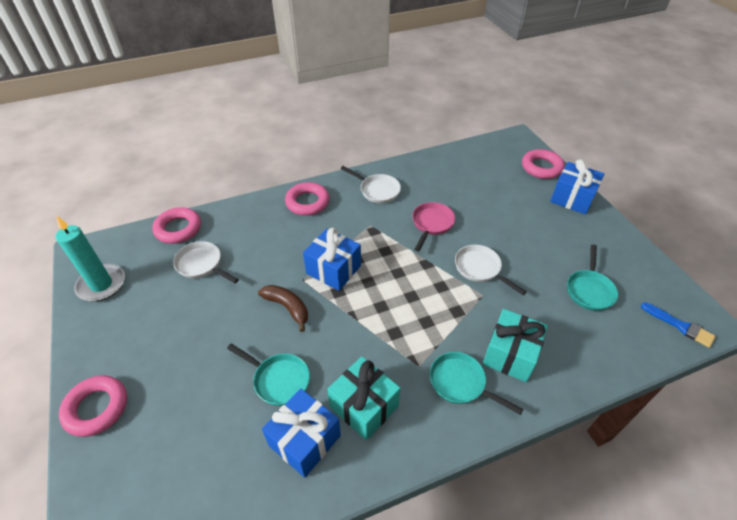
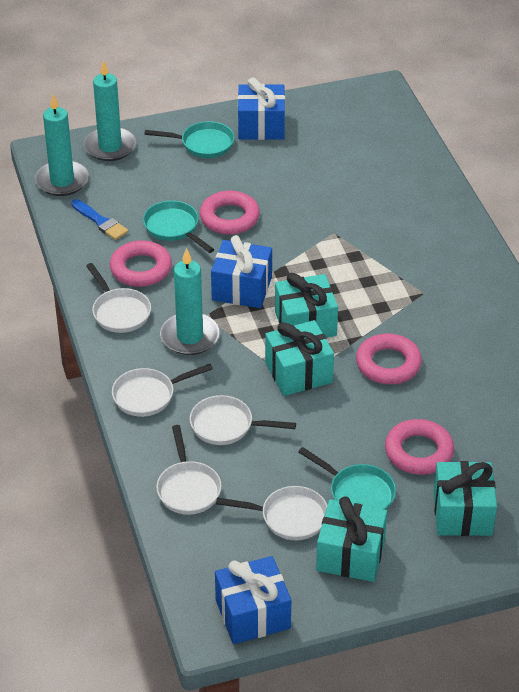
brown banana: [258,285,308,332] = 1 -> none = 0
pink pan: [412,202,455,252] = 1 -> none = 0
turquoise candle: [56,216,125,301] = 1 -> [35,94,89,196] [84,60,136,161] [160,248,220,355] = 3
turquoise gift: [328,357,401,440] [483,309,548,382] = 2 -> [265,320,334,396] [275,273,338,338] [316,496,387,582] [434,461,497,536] = 4
white pan: [173,241,239,283] [341,166,401,203] [455,245,527,295] = 3 -> [86,263,151,333] [112,364,213,417] [156,425,222,515] [190,395,296,445] [216,486,327,540] = 5

